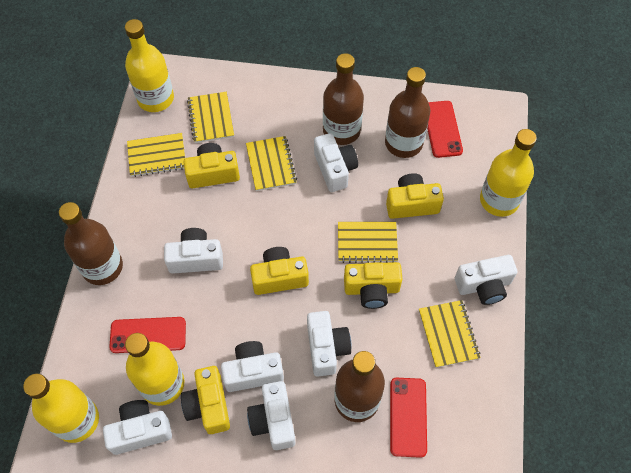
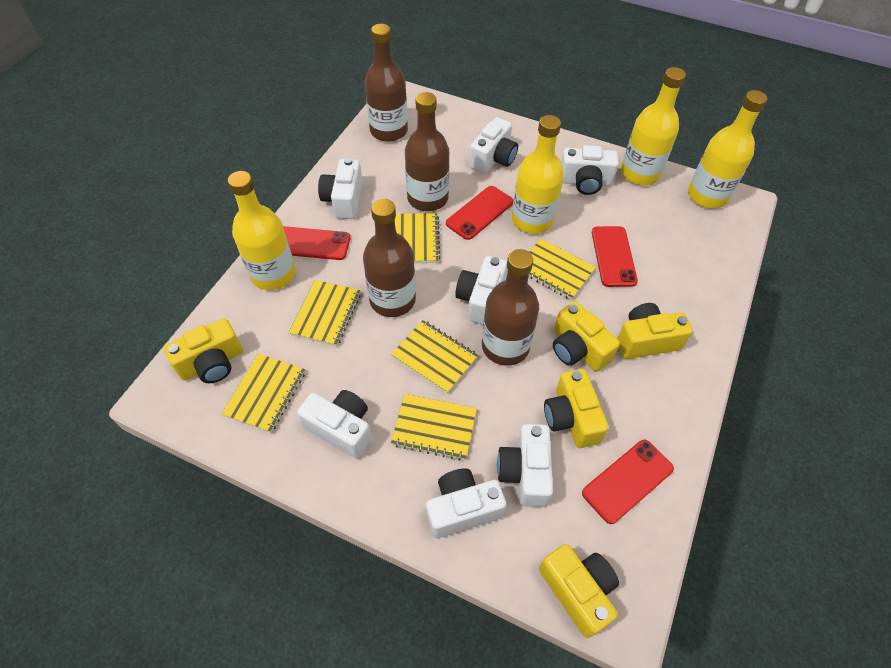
red phone: [109,317,186,353] [390,378,427,458] [427,101,463,158] = 3 -> [283,226,350,260] [446,186,514,240] [582,440,674,524] [592,226,638,287] = 4
yellow notebook: [127,133,185,177] [187,92,234,143] [246,136,297,191] [338,222,398,263] [419,300,480,368] = 5 -> [222,354,305,433] [289,280,361,347] [391,320,478,394] [391,394,477,461] [395,213,440,263] [528,239,596,300] = 6

